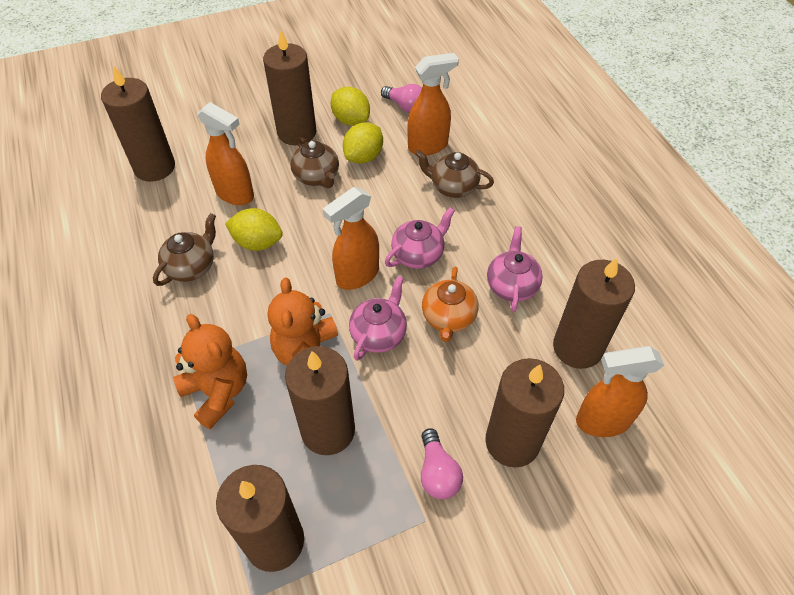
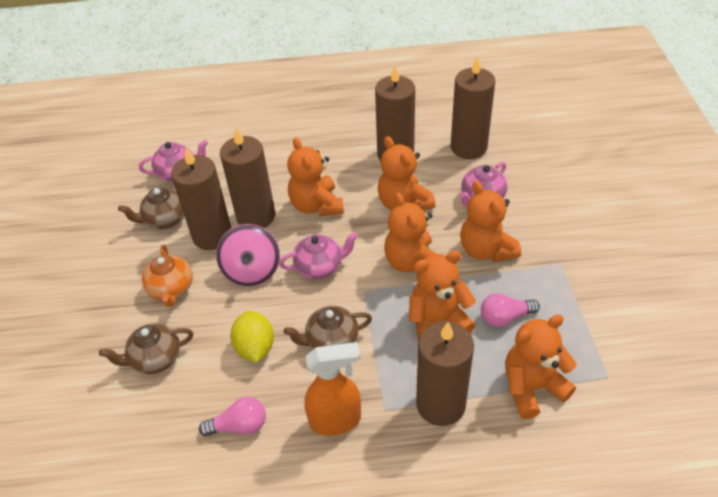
brown candle: [101,65,175,181] [216,465,304,572] [263,30,316,145] [285,346,355,455] [485,358,564,468] [553,258,635,369] = 6 -> [171,147,231,250] [220,127,275,228] [375,65,415,161] [416,321,474,426] [451,56,495,159] = 5
orange spray bottle: [197,102,254,205] [323,187,379,290] [407,53,459,155] [576,346,664,437] = 4 -> [304,342,361,436] = 1
orange teddy bear: [173,314,247,429] [268,278,338,366] = 2 -> [287,137,344,217] [377,136,435,211] [384,193,436,274] [409,250,476,341] [460,181,521,262] [505,314,576,419] = 6
pink spinning top: none = 0 -> [216,224,280,286] = 1
yellow lemon: [225,208,283,251] [331,87,370,126] [343,122,383,164] = 3 -> [230,311,274,363] = 1

